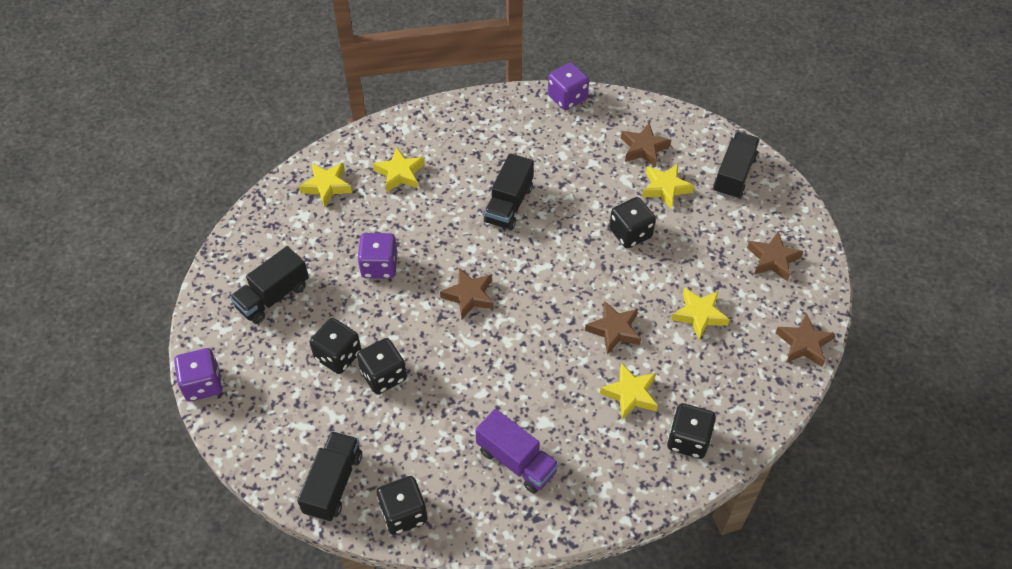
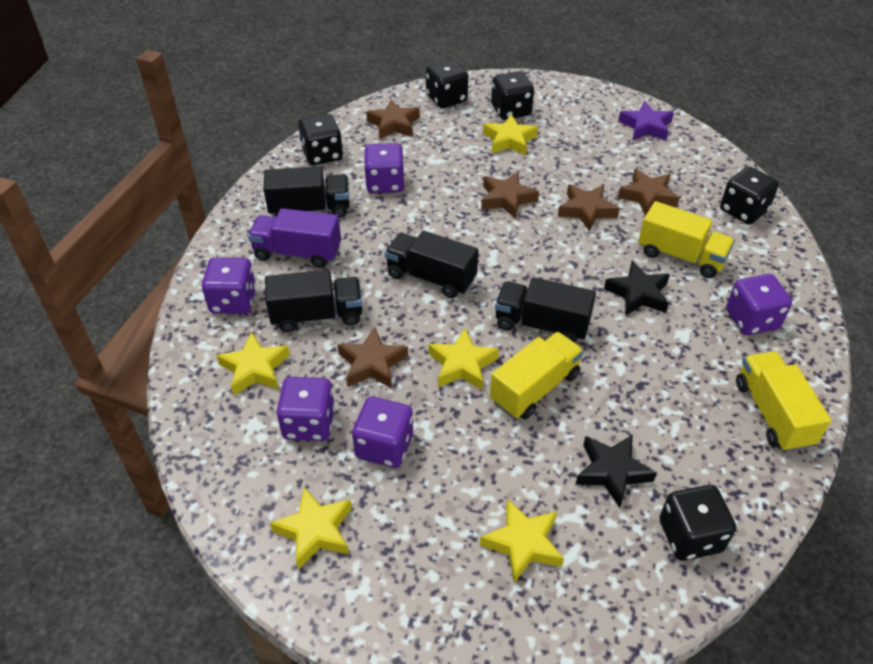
black star: none = 0 -> [576,435,657,508] [604,261,670,316] = 2
purple dice: [174,348,223,401] [357,233,398,279] [548,63,589,110] = 3 -> [202,257,256,314] [276,377,335,441] [352,396,413,468] [364,143,404,193] [726,274,792,335] = 5
purple star: none = 0 -> [618,101,674,141] = 1
yellow truck: none = 0 -> [490,332,584,419] [638,201,735,278] [736,351,831,452] = 3

